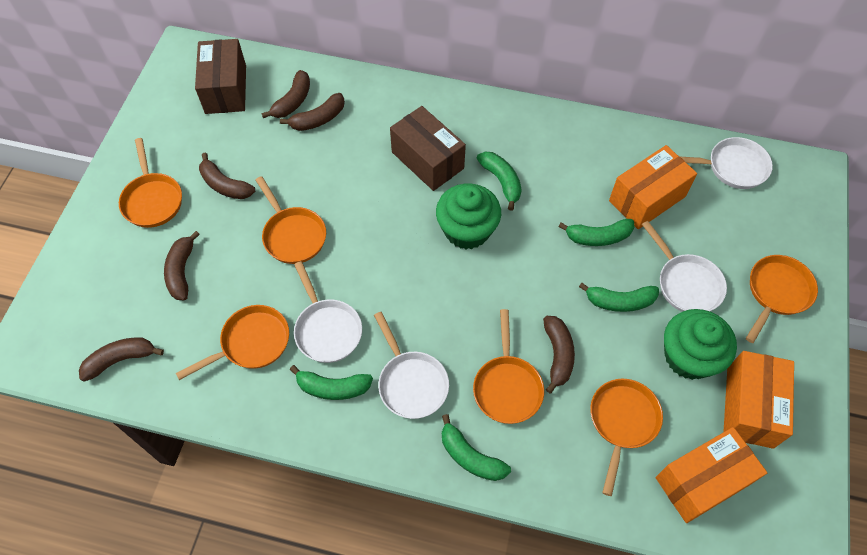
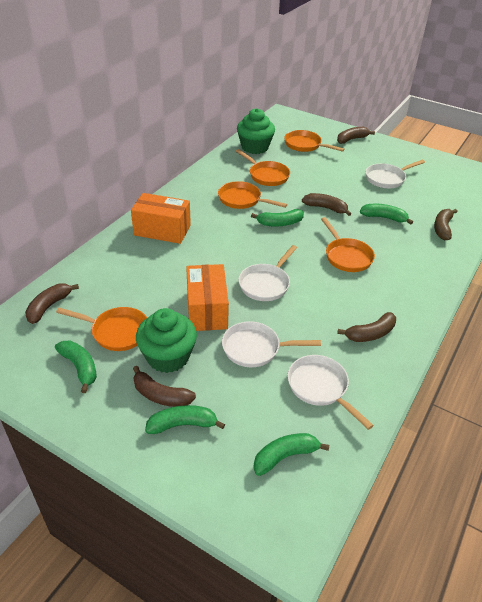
brown box: [195,39,246,114] [390,106,466,191] = 2 -> none = 0
orange box: [609,145,697,229] [655,427,767,523] [723,351,794,449] = 3 -> [131,193,191,244] [186,264,229,331] = 2
orange pan: [119,138,182,228] [176,305,289,380] [256,176,326,264] [473,309,544,424] [590,379,663,496] [746,255,818,343] = 6 -> [56,307,147,351] [218,181,287,209] [236,149,290,186] [284,130,345,152] [321,217,375,272] = 5

